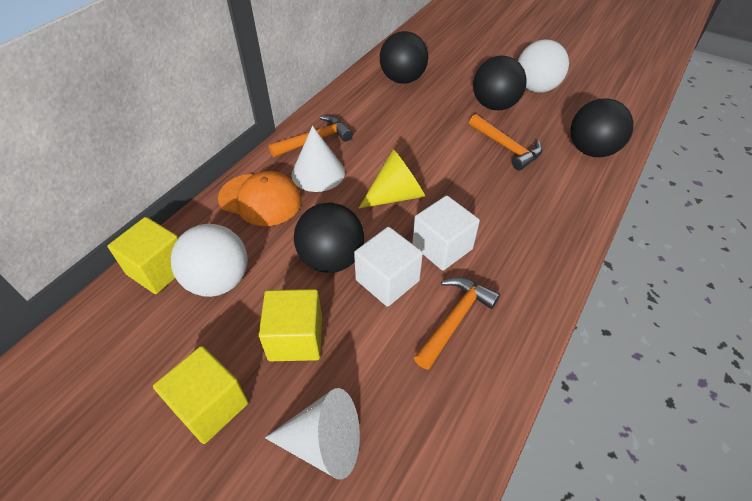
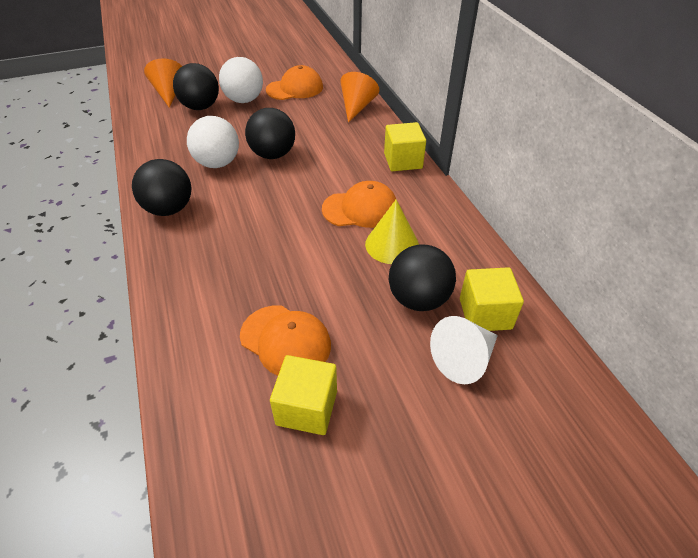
orange cap: [218,171,302,226] = 1 -> [240,305,331,376] [266,65,323,100] [322,181,396,228] = 3
orange cone: none = 0 -> [144,58,182,108] [340,72,379,123] = 2
orange hammer: [269,116,353,157] [414,277,500,370] [469,114,542,171] = 3 -> none = 0
white cone: [265,388,360,480] [292,126,345,192] = 2 -> [430,316,498,384] = 1
white cube: [354,227,423,307] [412,195,480,271] = 2 -> none = 0

